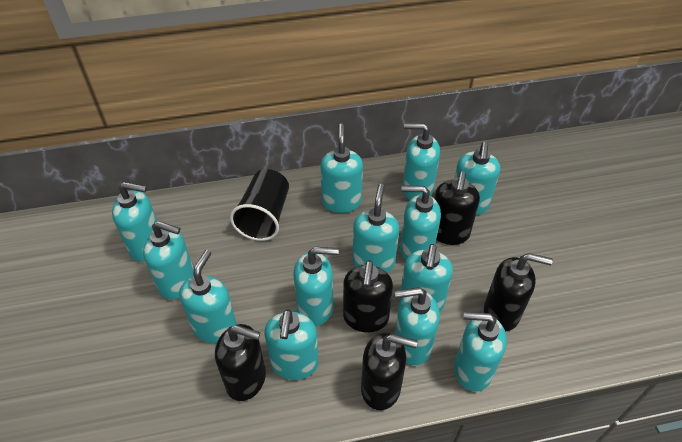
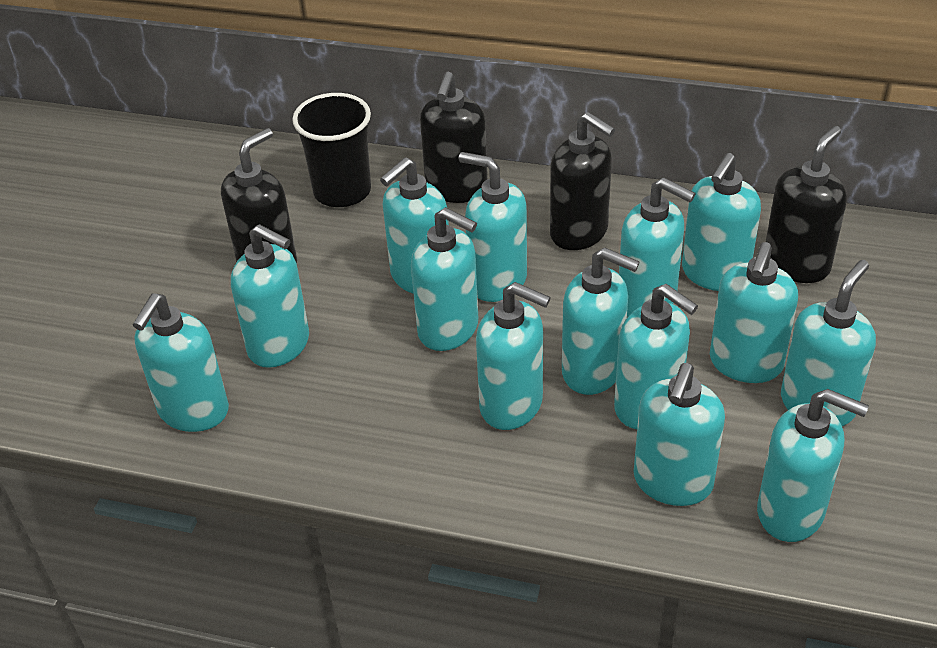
black soap dispenser: [215,324,266,401] [343,260,393,333] [361,333,418,410] [434,171,480,245] [484,253,553,332] = 5 -> [221,128,297,263] [420,72,488,203] [550,112,615,250] [766,126,847,283] = 4
turquoise soap dispenser: [112,182,157,261] [143,221,194,300] [179,250,237,343] [264,309,319,380] [293,247,339,326] [320,124,363,213] [353,184,399,273] [395,287,440,365] [400,186,441,261] [400,244,453,312] [403,123,440,200] [454,142,500,215] [454,312,507,391] = 13 -> [133,293,229,432] [231,224,309,368] [380,157,449,293] [411,207,478,351] [459,152,527,302] [476,282,551,430] [562,247,640,395] [614,284,698,429] [619,177,696,317] [634,363,725,506] [682,153,761,291] [710,242,798,383] [757,389,869,542] [781,260,876,426] = 14

